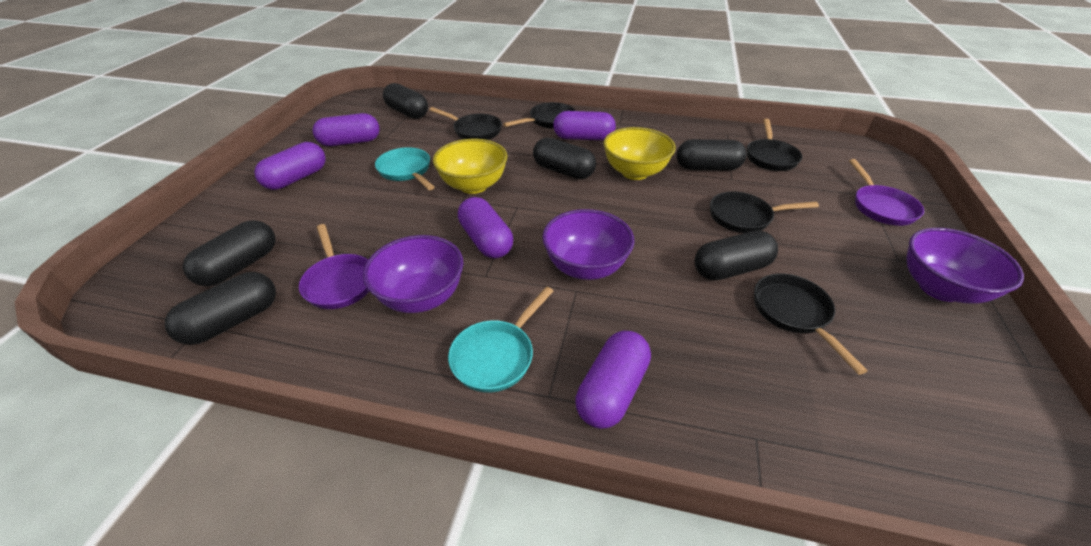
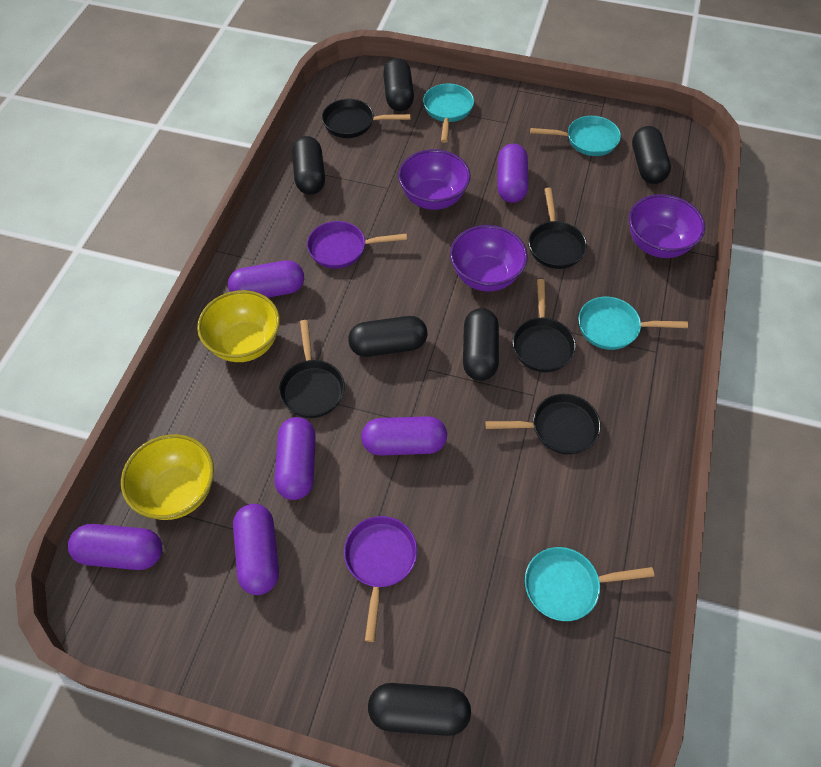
purple capsule: [254,142,326,190] [312,113,380,146] [458,197,513,258] [553,111,616,140] [576,331,651,429] = 5 -> [68,524,163,570] [228,260,304,298] [233,504,279,595] [275,417,316,500] [361,416,447,456] [497,144,528,203] = 6
turquoise pan: [375,147,435,190] [448,286,553,393] = 2 -> [423,84,474,143] [525,547,654,621] [530,116,621,156] [578,297,688,350] = 4

